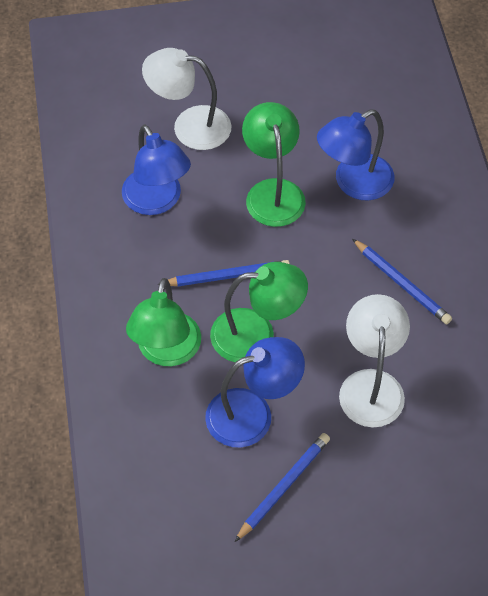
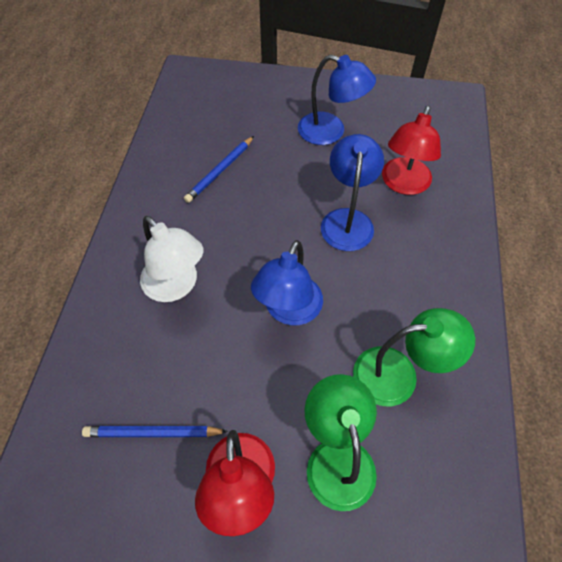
blue pencil: [158,260,290,286] [235,433,330,542] [352,239,452,324] = 3 -> [82,426,228,437] [184,136,254,203] = 2
green lamp: [126,278,201,366] [210,262,308,362] [242,102,306,227] = 3 -> [304,374,377,511] [353,308,475,406] = 2
red lamp: none = 0 -> [195,430,275,536] [382,106,441,195] = 2
white lamp: [142,48,232,150] [339,294,410,427] = 2 -> [140,216,204,302] = 1

